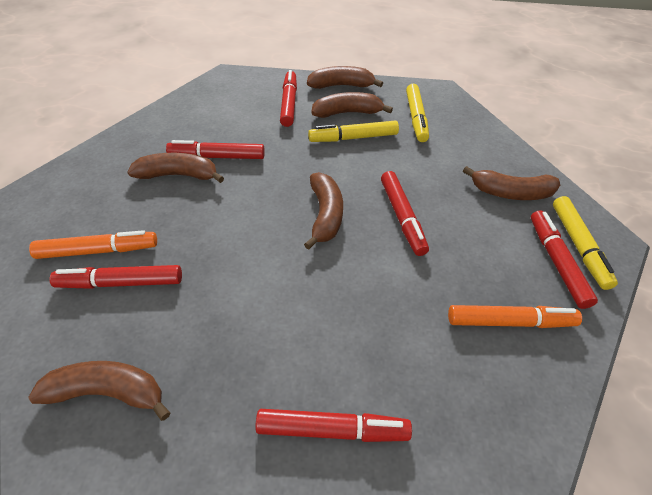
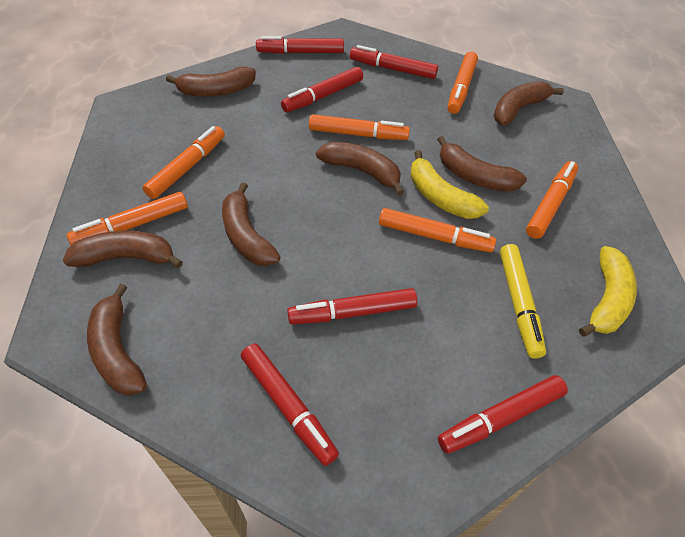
brown banana: [28,361,171,421] [127,153,224,183] [304,172,343,250] [307,66,383,89] [311,92,393,118] [463,166,560,200] = 6 -> [63,231,183,269] [87,284,147,396] [166,66,256,97] [222,182,280,266] [316,142,404,196] [437,136,527,192] [494,81,564,126] = 7
orange marker: [29,230,157,259] [448,305,582,328] = 2 -> [67,192,188,245] [143,126,225,199] [309,114,410,140] [379,208,496,253] [448,51,478,114] [526,161,578,239] = 6
yellow banana: none = 0 -> [411,150,489,219] [579,246,637,337] = 2
yellow marker: [308,121,399,142] [406,84,429,142] [553,196,618,290] = 3 -> [500,244,546,359] = 1

